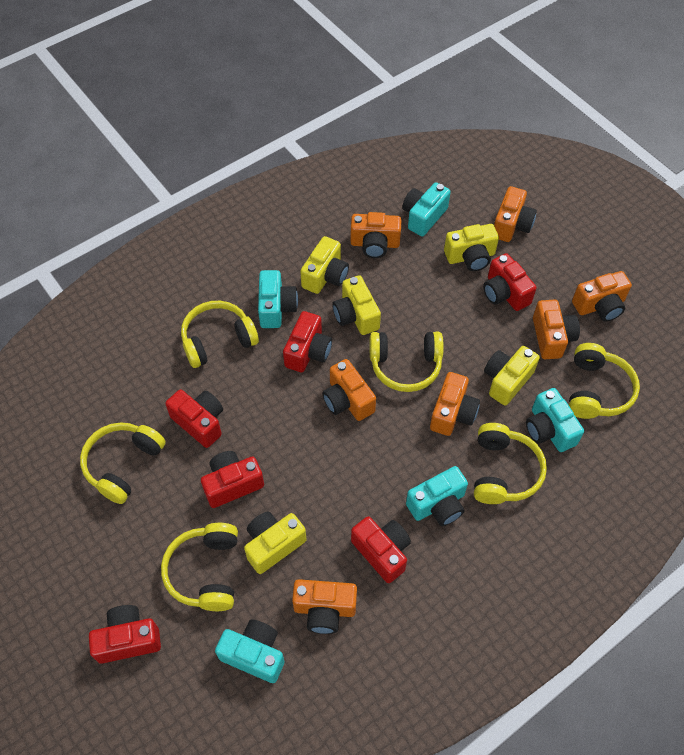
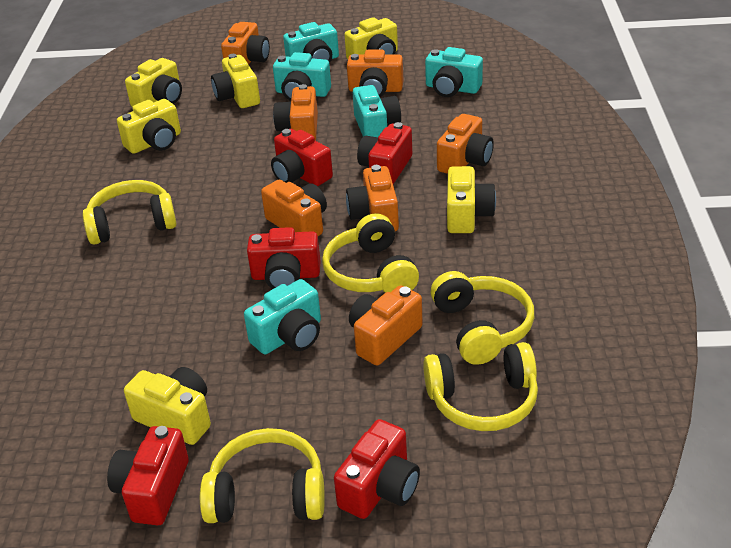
red camera: [89,605,161,664] [165,390,223,448] [201,451,264,508] [283,311,332,372] [351,516,411,583] [483,253,536,311] = 6 -> [107,426,189,526] [247,227,320,289] [271,129,333,186] [334,419,420,519] [357,122,412,184] = 5
yellow camera: [244,512,306,574] [300,236,349,294] [332,275,381,335] [444,224,499,271] [484,346,540,405] = 5 -> [117,99,181,154] [124,367,211,445] [125,58,182,107] [211,54,260,108] [344,17,398,59] [447,166,496,233] = 6
yellow headphones: [80,422,166,504] [161,523,238,611] [181,301,259,368] [370,332,444,392] [474,423,547,504] [569,343,640,419] = 6 -> [82,180,177,245] [200,428,325,523] [322,213,419,293] [423,342,538,431] [431,271,534,365] = 5

